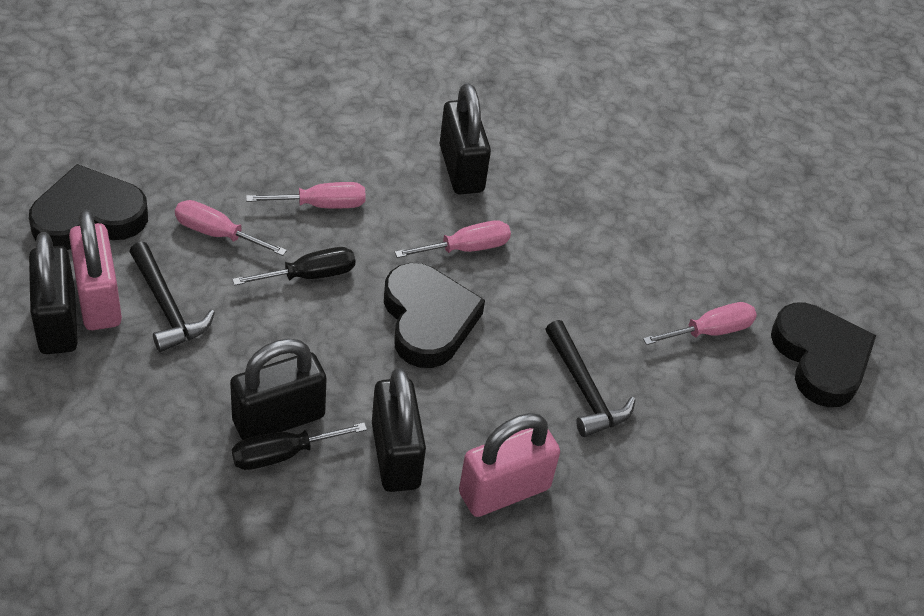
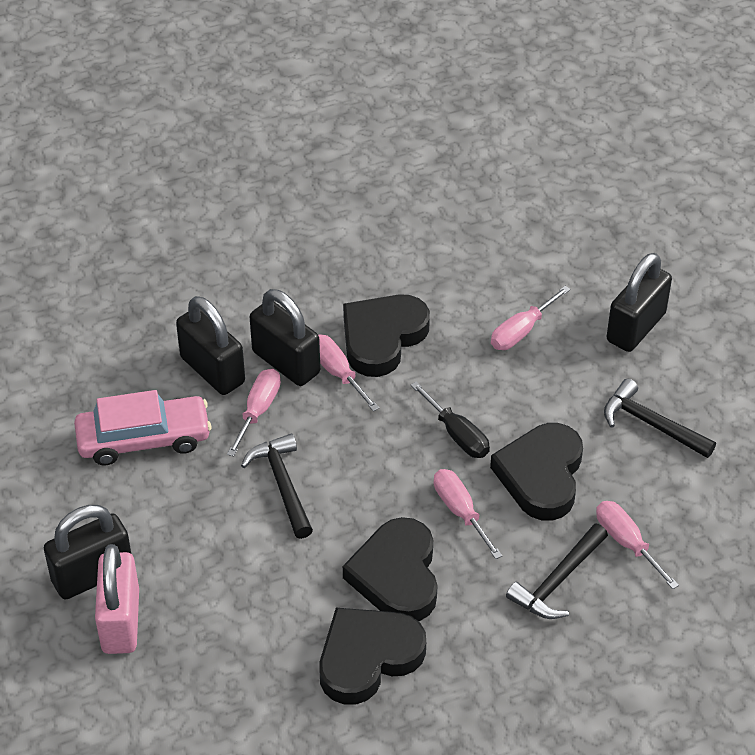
black hammer: [130,242,215,352] [545,320,635,437] = 2 -> [241,433,313,539] [506,523,608,619] [604,379,716,458] = 3
black heart: [29,164,148,250] [384,263,485,368] [771,302,876,407] = 3 -> [319,608,426,705] [343,294,430,377] [343,517,437,621] [490,423,583,521] = 4
black screwdriver: [232,247,355,286] [232,423,367,470] = 2 -> [411,381,490,458] = 1
pink car: none = 0 -> [74,390,212,465] = 1
pink padlock: [69,209,122,330] [459,413,560,517] = 2 -> [95,544,139,654] = 1
pink screwdriver: [175,200,287,256] [246,182,366,208] [395,220,511,258] [643,302,757,345] = 4 -> [227,369,281,457] [318,334,379,411] [434,469,502,559] [491,286,570,350] [596,501,679,589] = 5

